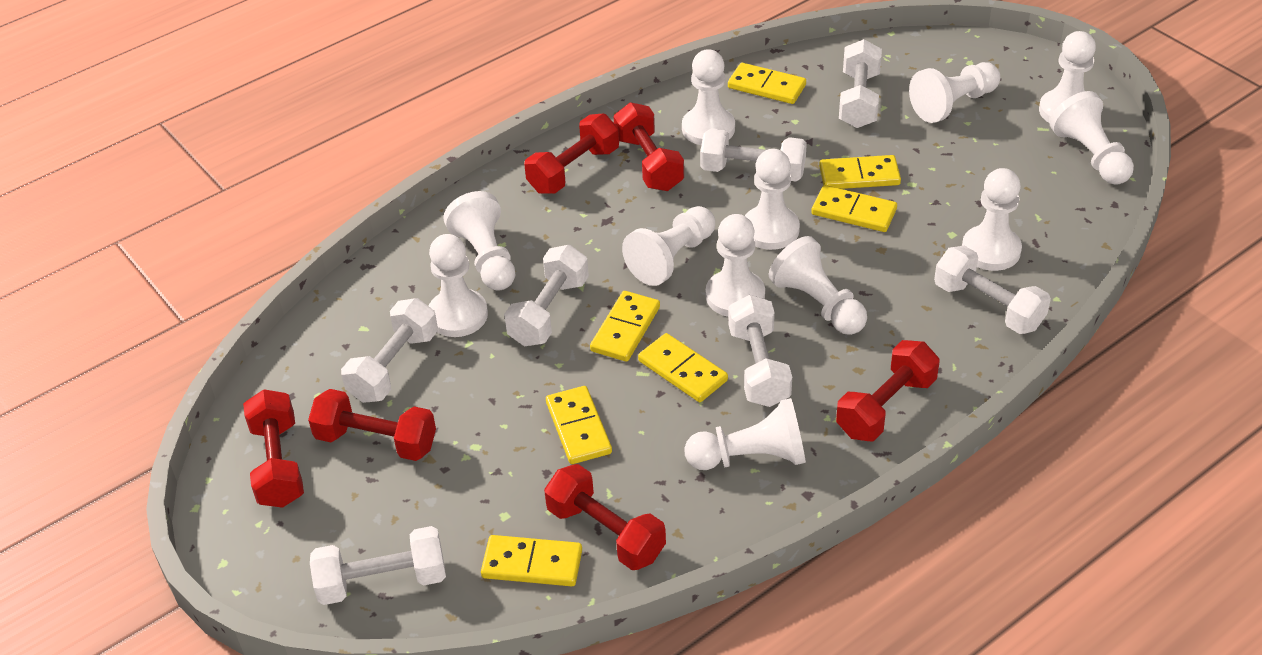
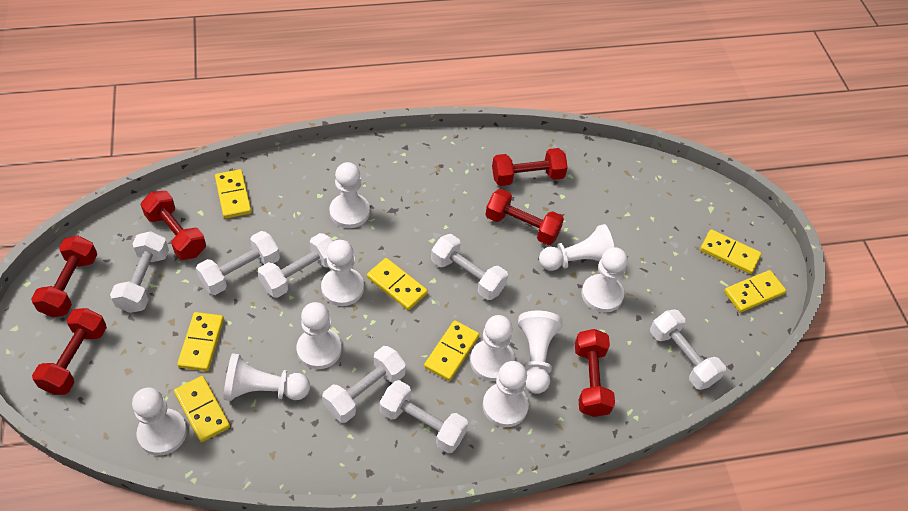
white pawn: [429,234,488,337] [443,191,515,291] [622,206,715,286] [682,49,735,145] [684,398,806,470] [706,214,765,317] [745,149,800,250] [769,236,867,335] [909,62,1000,123] [962,168,1022,271] [1039,31,1096,123] [1050,91,1134,185] = 12 -> [132,387,187,456] [223,353,310,401] [297,302,342,369] [321,240,364,306] [329,162,370,228] [470,315,515,381] [483,361,529,427] [518,311,562,394] [539,224,614,271] [582,247,628,313] = 10

